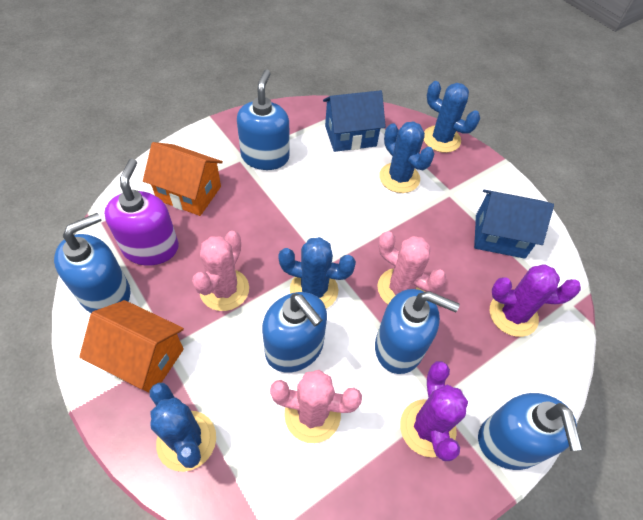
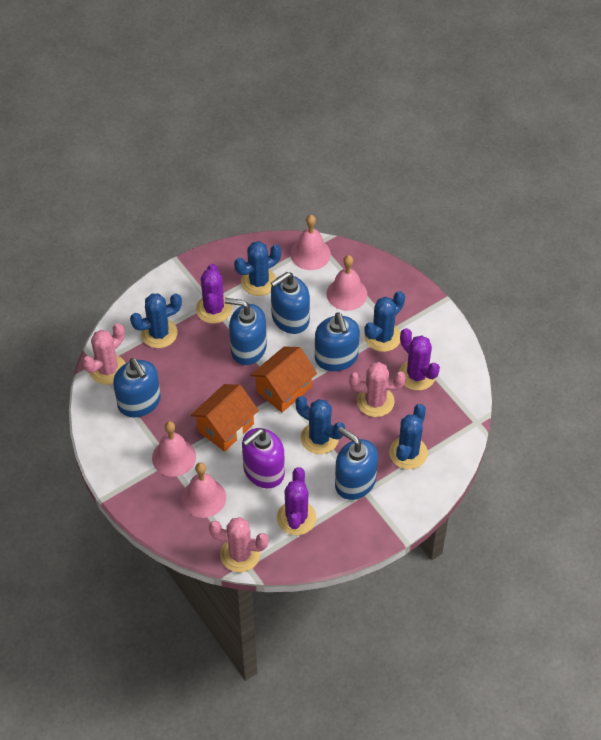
blue cactus: [149,383,216,472] [278,237,356,309] [379,121,435,193] [424,81,480,153] = 4 -> [130,293,182,348] [234,241,281,296] [295,396,345,454] [364,291,405,352] [389,404,428,469] = 5
blue house: [323,90,386,152] [474,190,554,259] = 2 -> none = 0
pink bell: none = 0 -> [152,421,196,477] [182,462,226,518] [291,215,331,270] [327,255,367,311] = 4
purple cactus: [400,361,468,461] [490,264,581,337] = 2 -> [196,264,232,324] [277,467,316,535] [399,328,440,391] = 3

